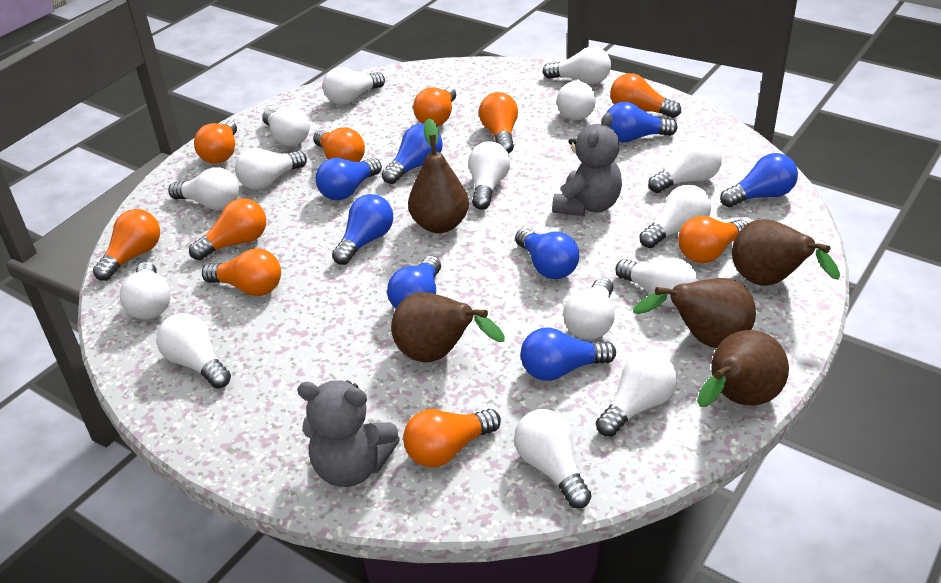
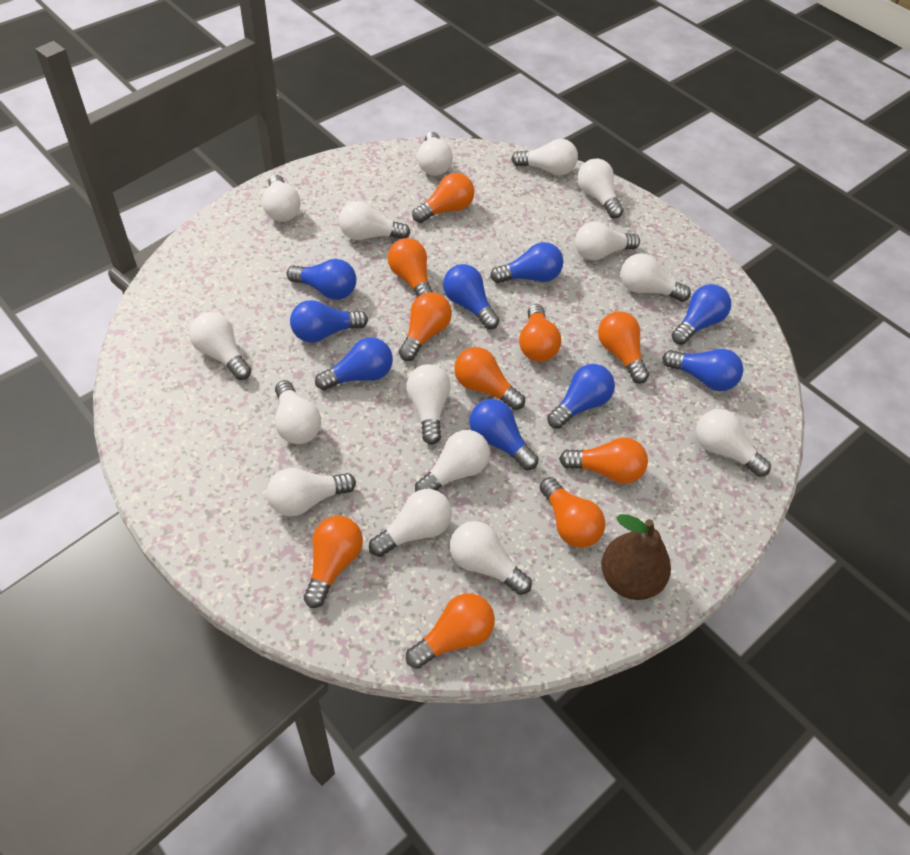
blue light bulb: [316,158,382,200] [332,194,393,265] [382,124,443,184] [387,256,441,309] [515,228,579,279] [521,327,616,381] [606,102,677,143] [720,153,798,207] = 8 -> [287,259,356,300] [290,300,368,342] [315,337,393,390] [443,264,499,329] [469,399,539,470] [490,242,564,283] [547,364,615,429] [662,349,743,391] [671,284,731,345] = 9
brown pear: [391,292,505,363] [408,118,469,233] [633,278,756,348] [697,330,789,407] [732,219,840,286] = 5 -> [601,514,671,600] = 1
grey teddy bear: [297,381,400,487] [552,112,622,216] = 2 -> none = 0

